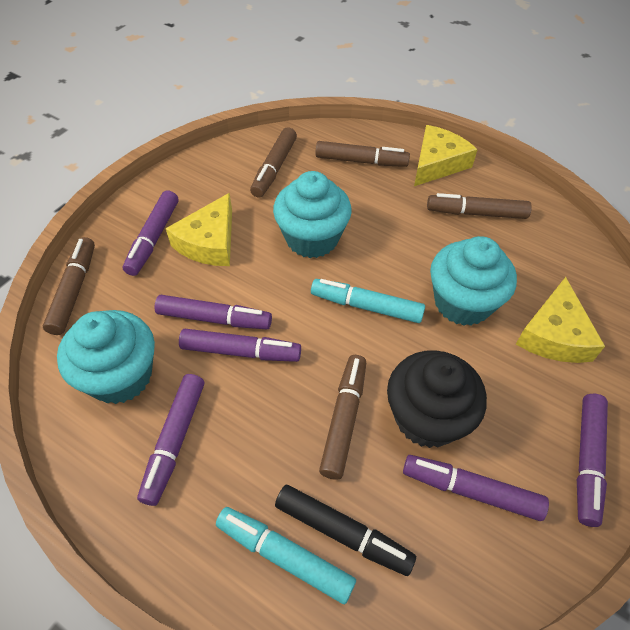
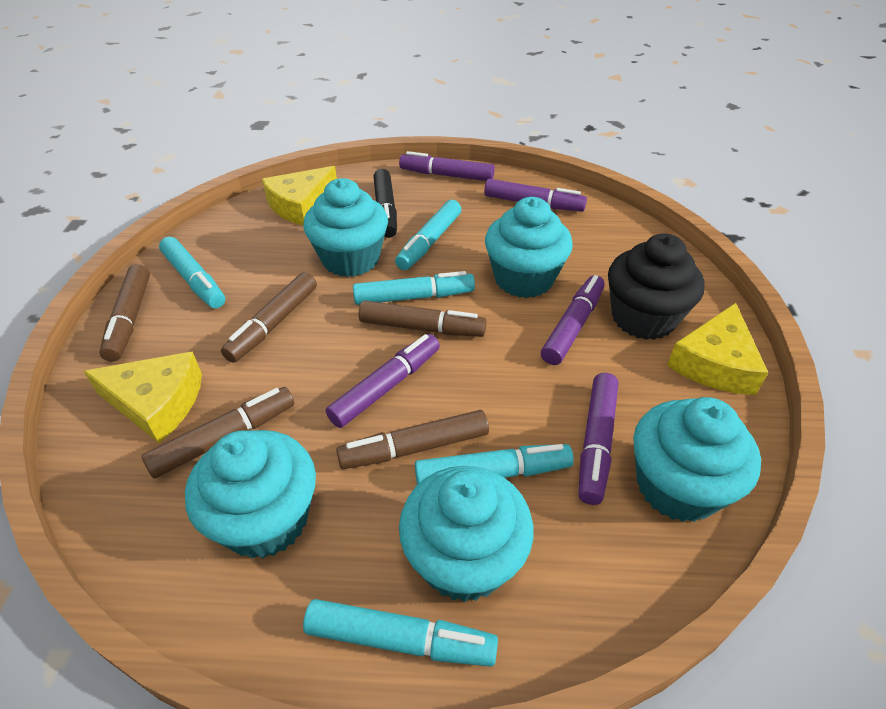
purple marker: [123,190,178,276] [137,374,204,506] [155,295,272,329] [179,329,301,362] [403,455,549,521] [577,394,608,527] = 6 -> [326,334,440,428] [399,151,495,181] [484,179,587,212] [541,275,605,365] [579,373,618,505] = 5
turquoise cupcake: [57,310,155,404] [273,171,352,258] [430,236,517,326] = 3 -> [185,430,316,558] [303,178,388,277] [399,466,534,602] [485,197,573,298] [633,397,761,522] = 5
turquoise marker: [216,507,356,604] [311,279,425,323] = 2 -> [159,237,225,308] [303,599,498,667] [353,271,475,305] [395,200,461,270] [415,444,574,485] = 5

